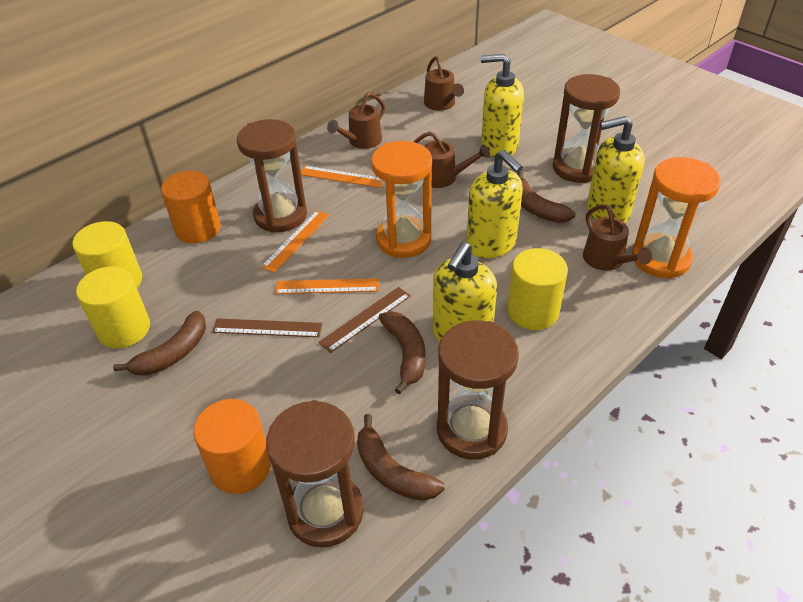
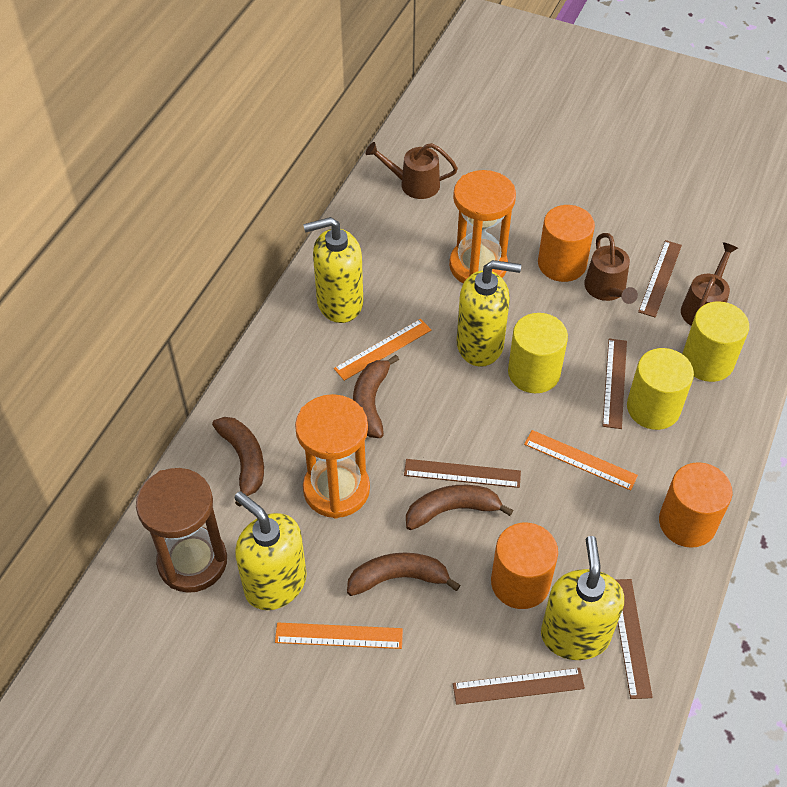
brown hourglass: [237,119,307,233] [266,400,364,548] [437,320,519,459] [553,74,620,183] = 4 -> [136,468,227,593] = 1
brown ruler: [212,318,322,337] [318,287,411,353] = 2 -> [404,459,521,488] [453,668,585,705] [602,339,627,429] [616,579,653,699] [638,240,682,317] = 5
brown watering can: [327,92,385,149] [414,131,490,188] [424,56,464,111] [583,204,652,271] = 4 -> [365,142,458,199] [584,233,638,304] [681,242,738,326] = 3
orange cylinder: [161,171,221,244] [193,399,271,494] = 2 -> [491,523,558,609] [538,205,595,282] [659,462,733,548] = 3

